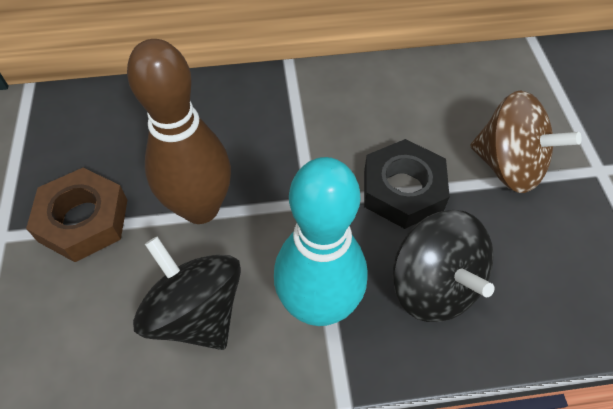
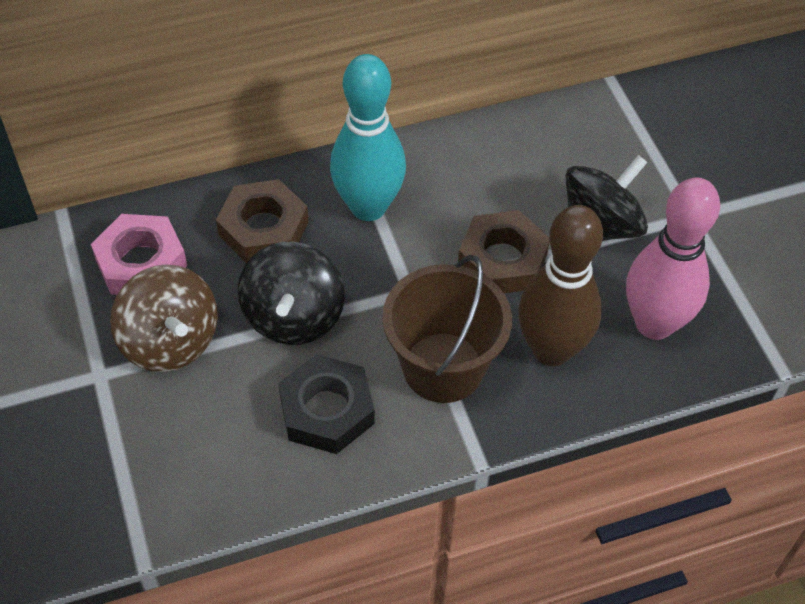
brown bucket: none = 0 -> [382,255,512,403] = 1
brown nut: [26,168,127,262] = 1 -> [216,179,309,263] [458,210,550,293] = 2
pink bowling pin: none = 0 -> [626,177,720,340] = 1
pink nut: none = 0 -> [91,214,187,295] = 1

